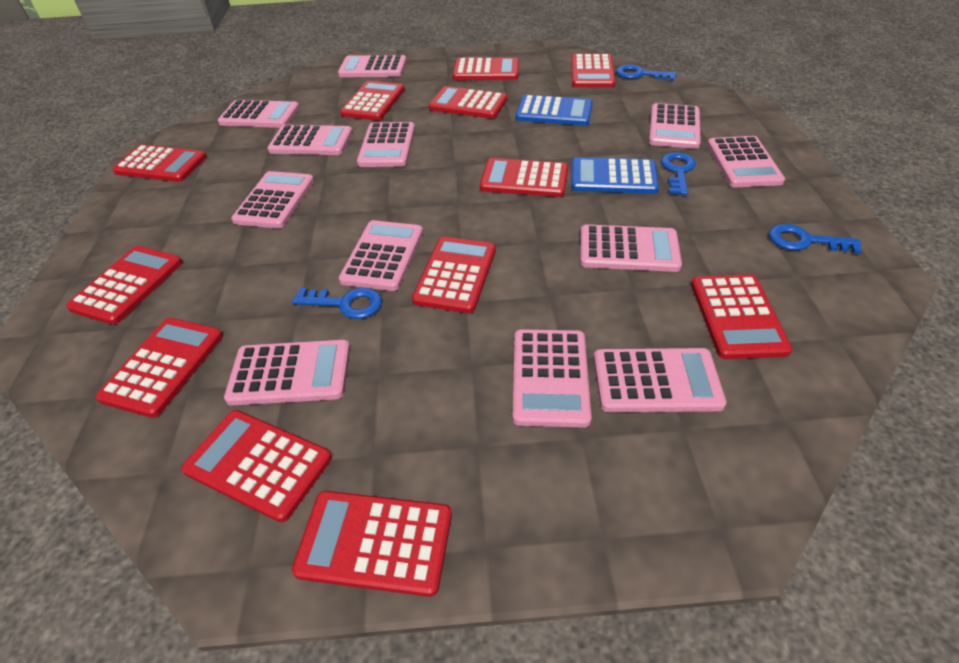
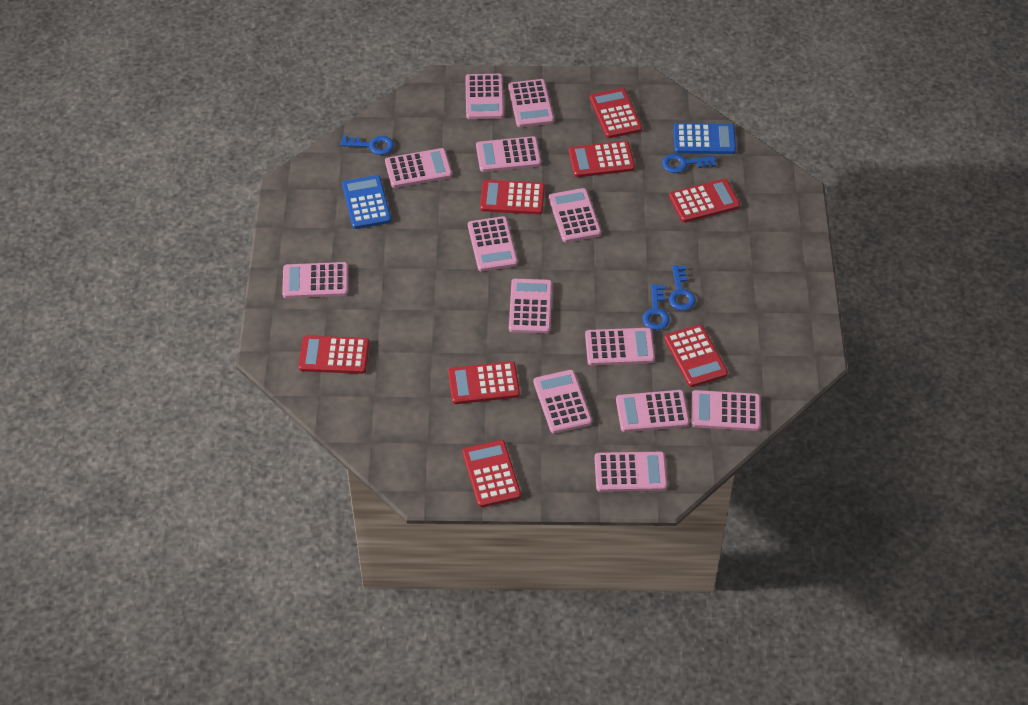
pink calculator: [218,100,300,128] [224,340,350,405] [231,171,314,228] [267,125,353,155] [338,55,407,77] [339,220,423,291] [357,122,415,167] [513,329,591,428] [580,224,682,272] [594,348,727,412] [649,103,701,149] [707,136,785,187] = 12 -> [282,262,348,298] [385,148,452,188] [465,74,504,119] [468,216,518,271] [476,136,541,172] [508,79,554,127] [509,279,552,334] [533,370,592,434] [549,188,601,243] [585,328,655,366] [595,452,667,492] [616,390,689,432] [691,390,761,431] = 13
red calculator: [66,246,183,325] [95,318,223,418] [112,145,207,182] [181,410,332,522] [292,491,452,597] [340,81,405,121] [412,237,496,313] [429,86,507,119] [453,57,519,80] [480,158,568,197] [571,54,615,88] [691,274,792,359] = 12 -> [299,336,369,374] [448,361,520,404] [462,440,521,507] [480,180,545,214] [569,141,635,177] [589,88,642,138] [664,325,728,387] [669,179,740,223] = 8

